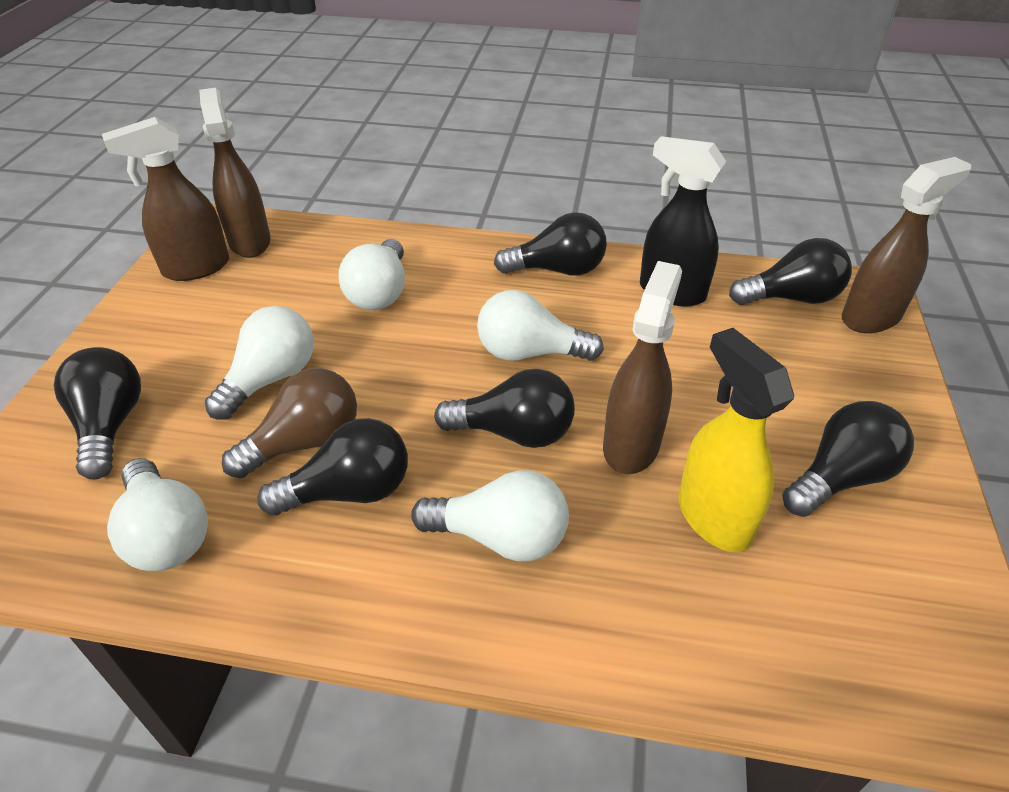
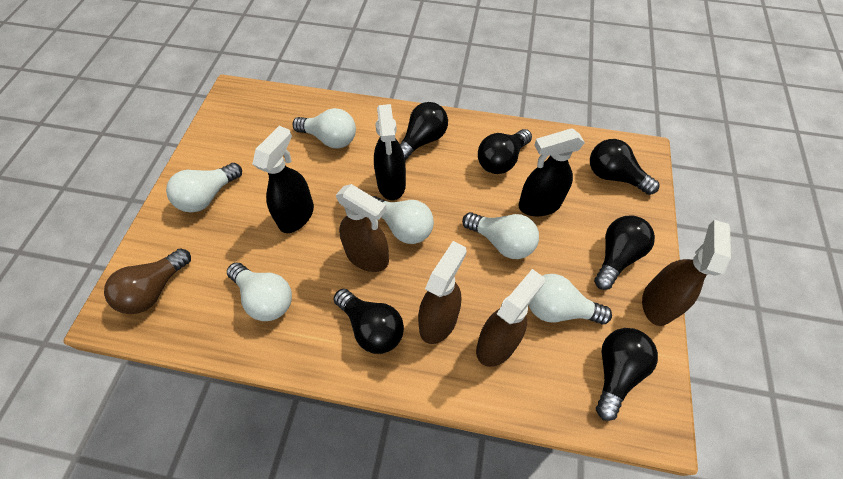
black spray bottle: [640,136,726,307] = 1 -> [252,126,314,233] [374,104,406,200] [518,128,585,216] = 3
white light bulb: [107,458,208,571] [205,306,314,420] [339,239,405,310] [411,470,569,562] [477,290,604,361] = 5 -> [166,163,242,213] [227,262,292,321] [293,108,356,148] [372,196,434,244] [462,212,539,259] [529,274,612,325] = 6
yellow spray bottle: [678,328,794,552] = 1 -> none = 0

